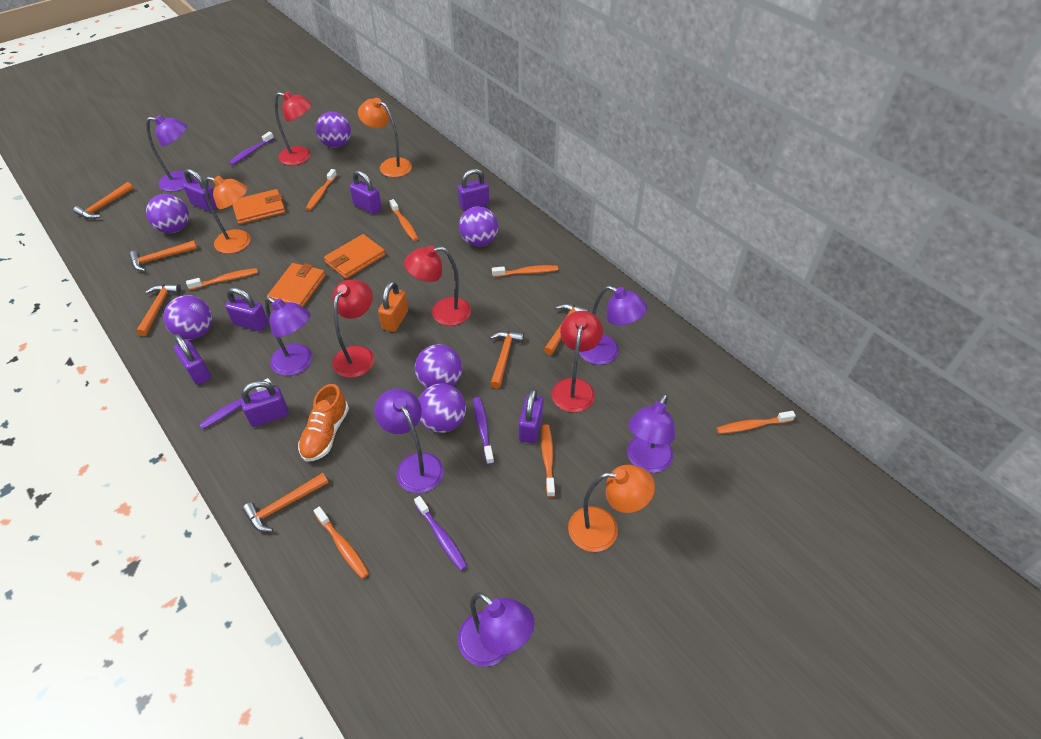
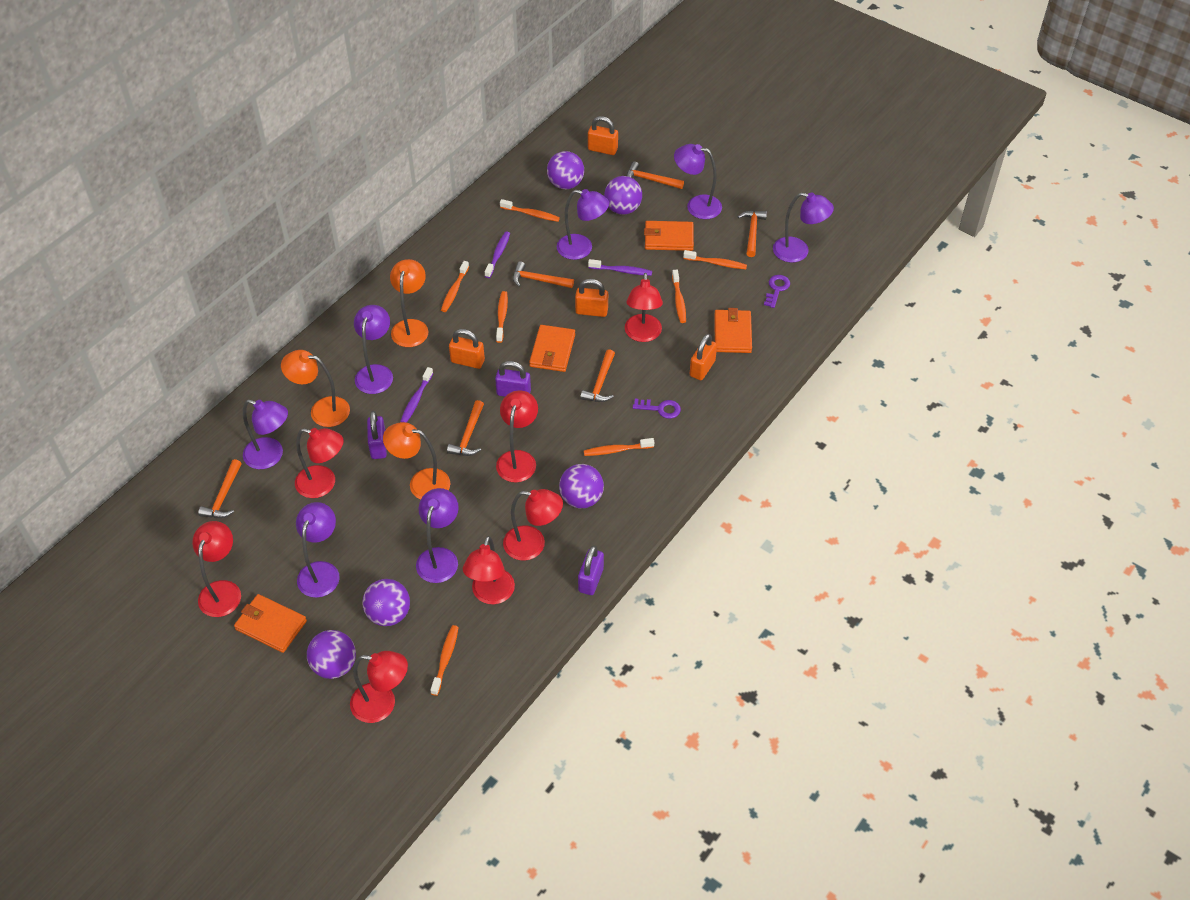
orange padlock: [378,281,408,332] = 1 -> [449,329,485,369] [575,279,608,317] [588,116,618,155] [690,333,717,380] = 4
orange shoe: [298,384,349,462] = 1 -> none = 0
orange wallet: [232,189,286,224] [267,263,325,307] [324,234,385,279] = 3 -> [234,594,307,653] [529,325,575,372] [644,221,694,251] [714,308,752,353] = 4
purple ball: [146,194,189,233] [163,295,212,340] [316,112,351,148] [415,344,462,388] [418,383,466,433] [459,206,498,247] = 6 -> [307,630,356,679] [362,579,410,626] [547,151,584,189] [559,464,604,509] [604,176,642,215] = 5
purple key: none = 0 -> [633,399,681,419] [764,275,790,308] = 2
purple lamp: [146,115,193,192] [265,297,312,376] [374,388,444,493] [458,592,534,667] [579,286,647,365] [627,394,675,473] = 6 -> [243,399,288,469] [296,502,340,598] [354,305,393,394] [416,488,459,583] [557,189,609,260] [674,144,722,219] [773,193,834,263] = 7
purple padlock: [174,334,211,385] [183,169,217,212] [225,287,268,332] [241,380,289,427] [350,170,382,214] [458,169,490,211] [519,389,544,444] = 7 -> [367,411,387,459] [495,361,531,397] [578,545,604,595] = 3
purple toothbrush: [199,378,272,429] [229,132,274,165] [414,496,467,571] [473,397,494,465] = 4 -> [400,367,433,423] [485,231,510,278] [588,259,652,276] = 3
red lamp: [275,91,312,165] [332,280,374,378] [404,245,471,326] [552,311,603,412] = 4 -> [192,521,241,617] [295,428,344,498] [350,651,408,723] [463,536,515,604] [496,390,538,482] [503,489,563,561] [625,273,663,342] = 7

